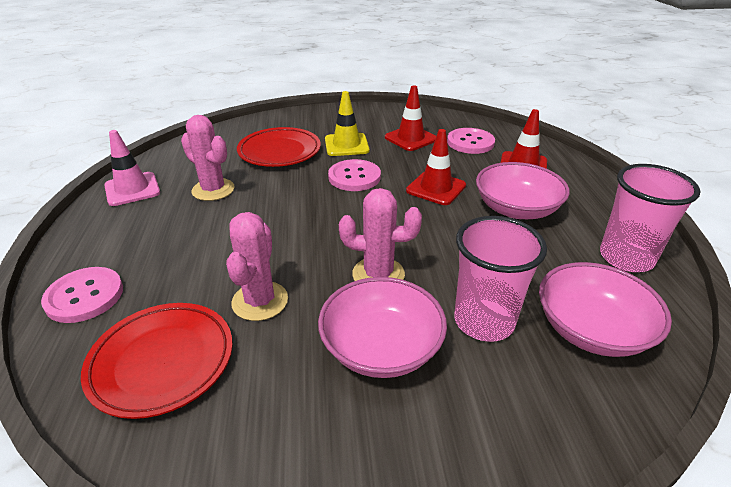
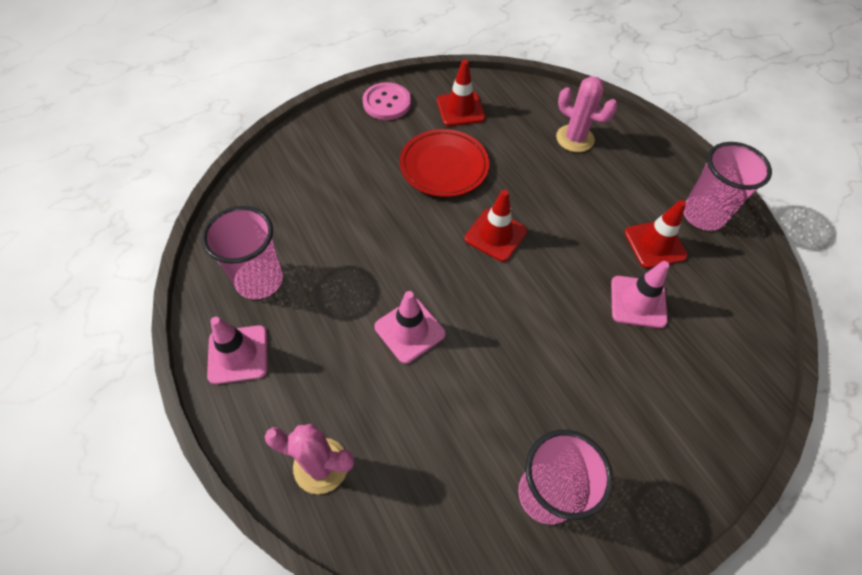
pink bowl: [318,277,447,378] [476,162,570,219] [539,262,672,357] = 3 -> none = 0
pink button: [41,267,123,323] [328,159,381,191] [447,128,495,154] = 3 -> [363,82,411,120] = 1
pink cactus: [181,115,234,201] [226,212,288,321] [339,188,422,281] = 3 -> [265,424,355,494] [556,76,618,152] = 2
pink cup: [454,216,547,342] [600,164,700,272] = 2 -> [202,206,283,299] [518,430,613,524] [683,142,772,231] = 3
pink traffic cone: [104,130,160,206] = 1 -> [207,317,268,384] [374,291,446,364] [611,261,669,328] = 3
red plate: [81,303,233,419] [237,127,321,167] = 2 -> [400,129,489,197] = 1
yellow traffic cone: [325,91,369,156] = 1 -> none = 0

